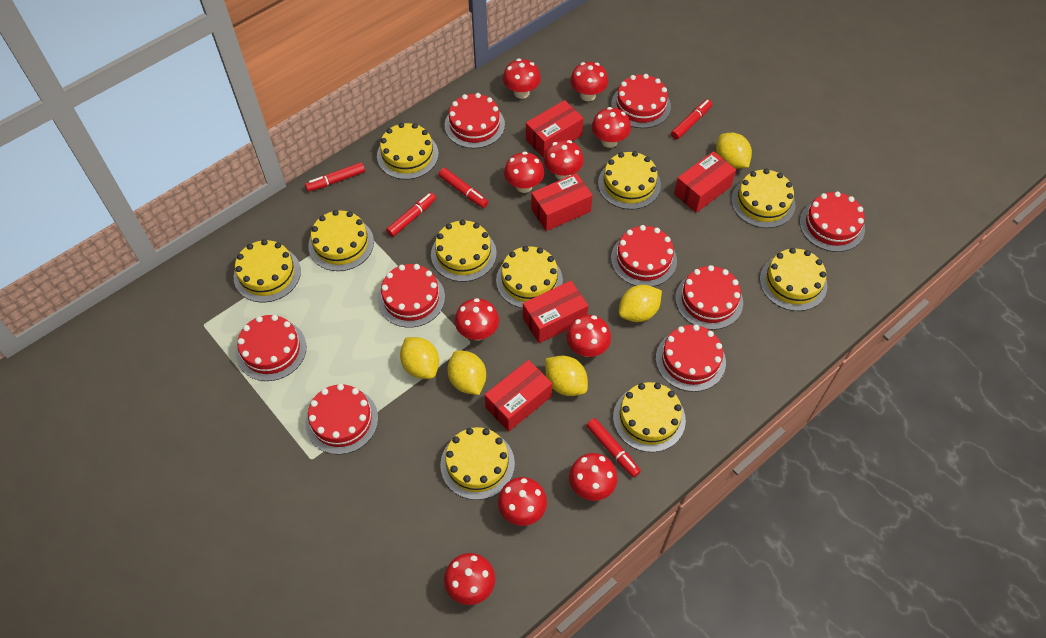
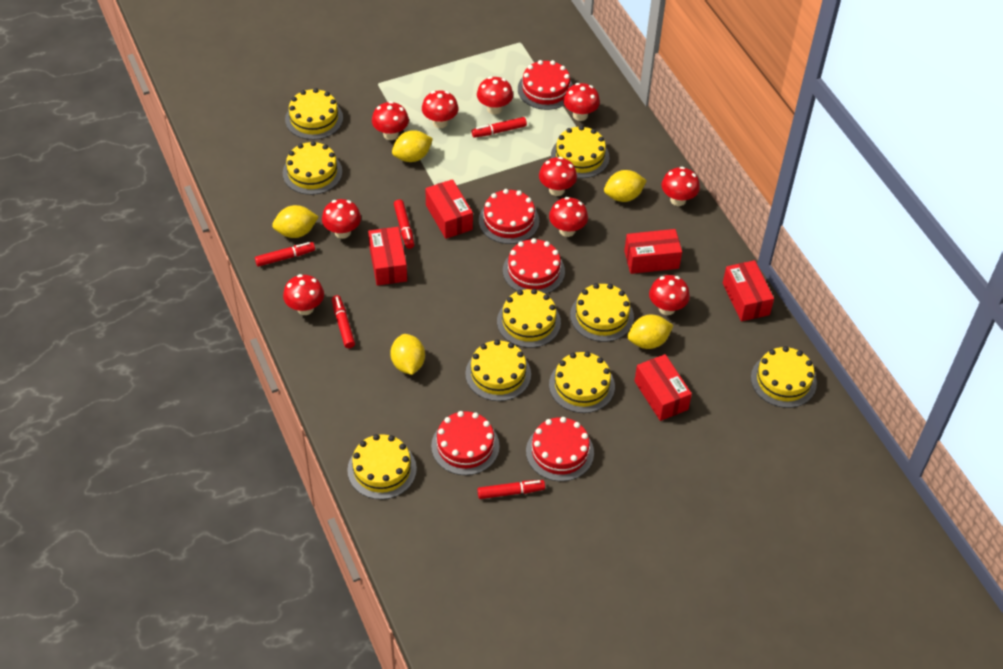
red cake: [236,315,307,381] [305,384,378,455] [377,264,445,328] [445,93,505,149] [611,74,671,128] [611,225,677,287] [656,325,726,392] [675,265,743,330] [800,191,865,252] = 9 -> [431,411,500,475] [479,189,539,244] [503,238,565,294] [518,60,573,110] [526,417,594,481] = 5
yellow cake: [234,239,301,302] [308,210,374,271] [377,123,439,179] [431,220,497,282] [440,427,515,500] [496,246,563,308] [598,151,661,210] [613,382,686,452] [731,169,795,228] [760,248,827,311] = 10 -> [283,141,342,195] [285,88,343,140] [347,434,417,499] [465,340,531,401] [497,289,561,348] [549,351,615,413] [551,126,609,178] [570,283,634,342] [751,346,817,408] = 9

